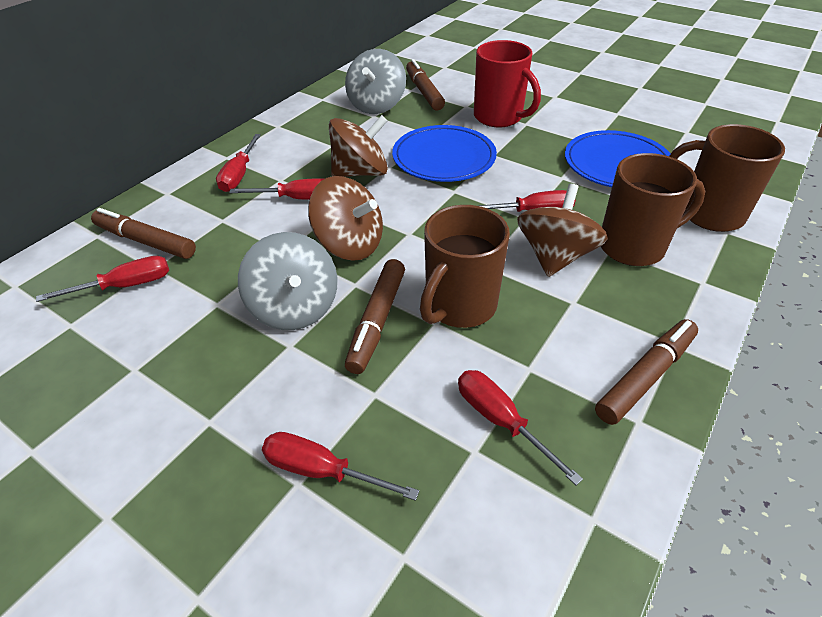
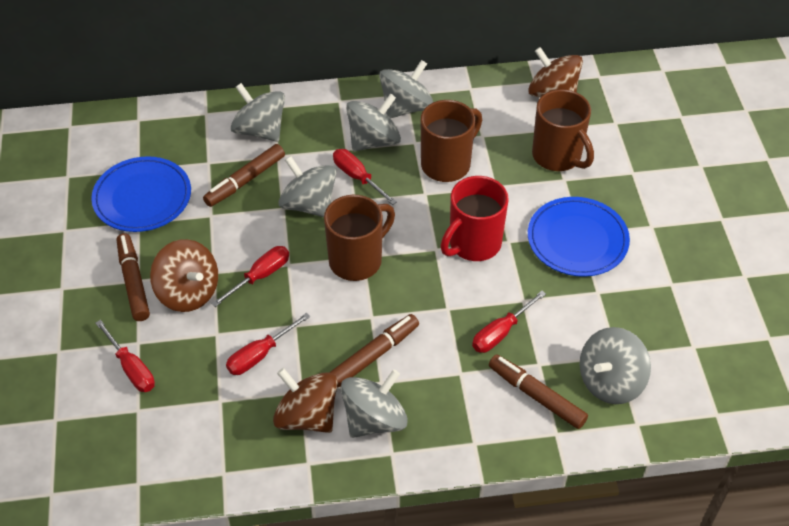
grey spinning top: [238,232,337,330] [345,49,406,114] = 2 -> [231,83,285,142] [278,156,337,217] [340,369,408,438] [346,94,401,151] [379,60,433,119] [580,327,651,404] = 6
red screwdriver: [36,256,169,302] [216,134,261,192] [229,178,324,200] [262,432,419,501] [458,370,583,485] [479,190,576,212] = 6 -> [95,320,155,392] [211,246,289,307] [226,313,311,375] [333,149,397,205] [472,291,546,353] = 5

